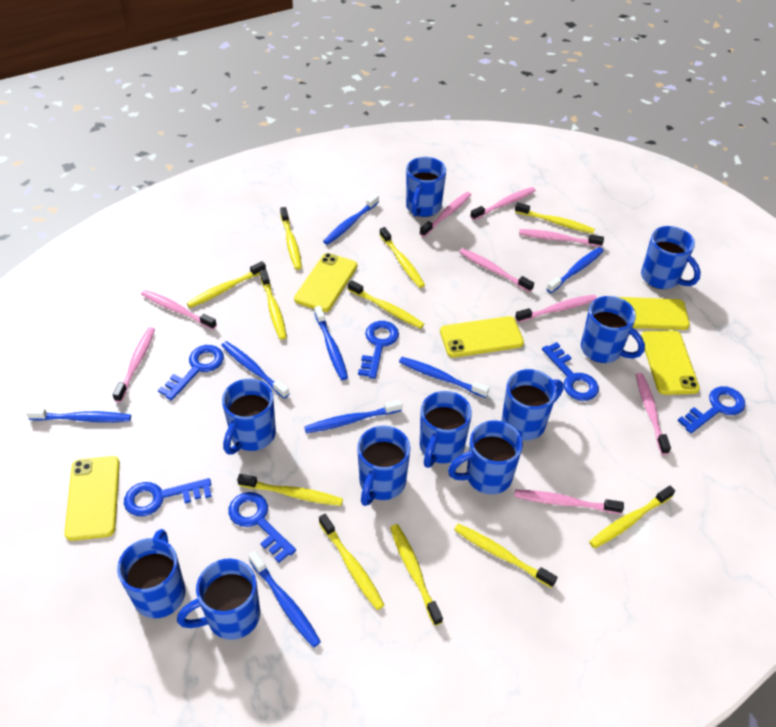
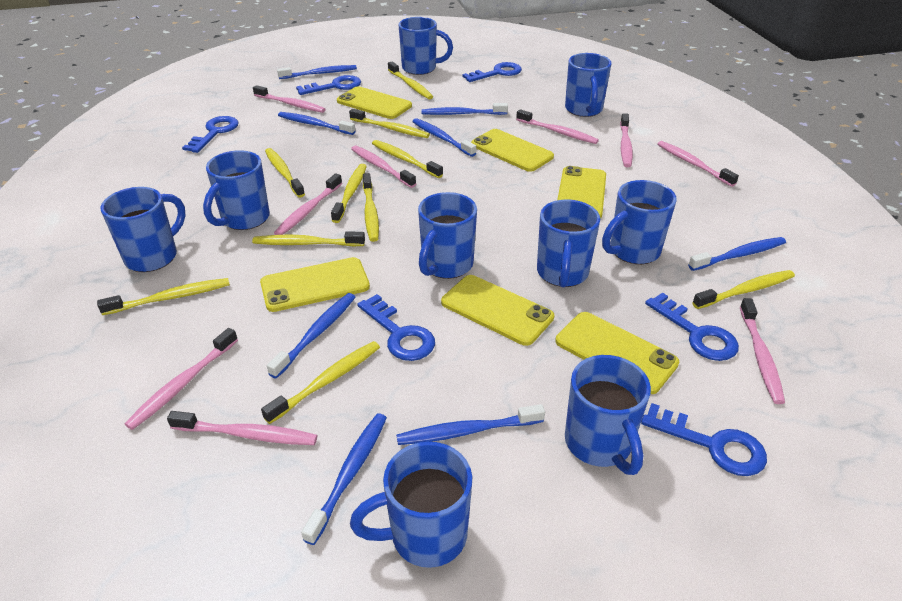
blue mug: [117,529,186,619] [177,558,260,640] [222,379,276,455] [357,426,411,506] [406,157,446,217] [420,391,472,468] [448,420,523,494] [501,369,564,440] [581,296,645,363] [641,226,701,289] = 10 -> [101,187,185,272] [203,150,270,230] [350,442,472,568] [399,17,453,75] [418,192,477,279] [537,199,600,287] [565,53,612,117] [565,355,651,475] [602,180,677,264] = 9
yellow phone: [65,456,120,541] [294,253,357,312] [440,316,524,358] [618,297,690,330] [641,330,700,395] = 5 -> [260,257,370,312] [337,86,412,119] [441,275,554,346] [471,129,554,172] [555,312,679,394] [557,166,606,219] = 6
yellow toothbrush: [187,261,266,308] [237,474,343,506] [260,269,287,340] [280,207,302,270] [319,514,384,610] [348,280,424,329] [379,227,425,288] [390,524,443,626] [454,524,557,588] [515,202,595,234] [589,486,675,548] = 11 -> [97,278,230,315] [252,231,365,246] [261,341,380,424] [265,148,305,198] [331,164,367,223] [349,109,430,138] [363,173,379,242] [372,140,443,178] [388,62,433,99] [692,270,795,309] = 10

